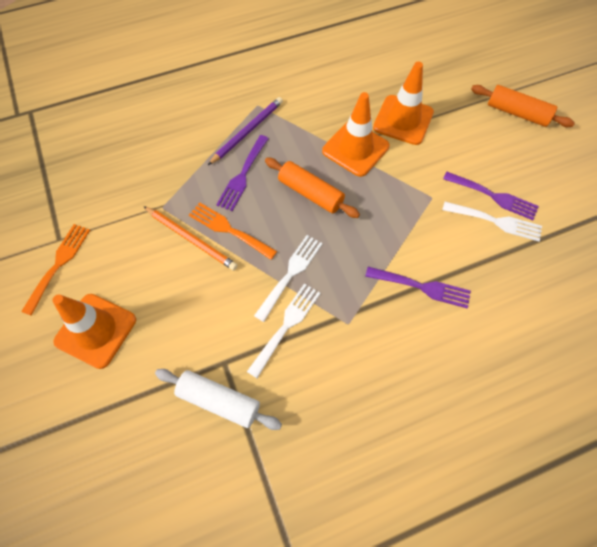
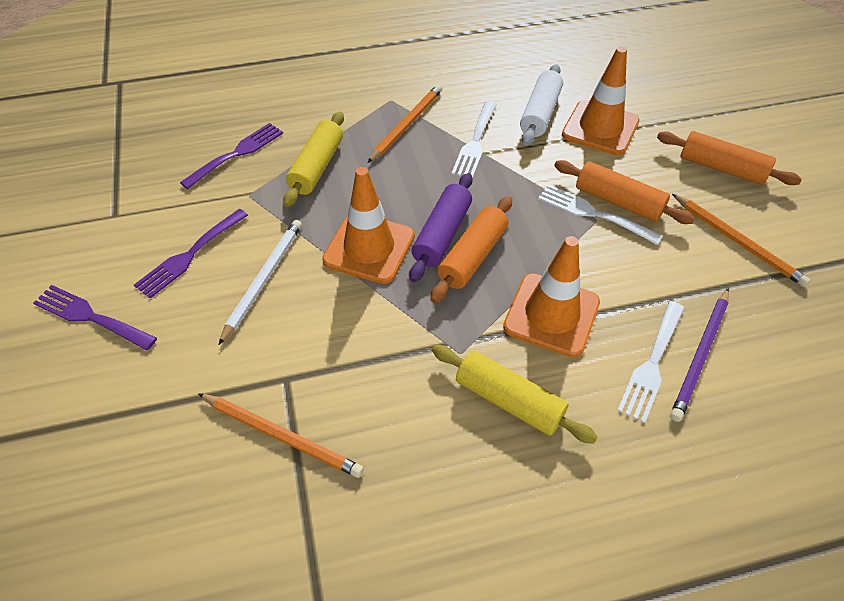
orange fork: [21,224,90,316] [189,203,277,260] = 2 -> none = 0
orange pencil: [143,206,238,271] = 1 -> [198,393,364,478] [368,85,442,163] [672,194,810,287] = 3
orange rolling pin: [265,158,360,218] [471,85,575,127] = 2 -> [430,196,512,303] [554,160,695,224] [657,131,802,185] = 3
purple rolling pin: none = 0 -> [409,173,473,282] = 1
white pencil: none = 0 -> [219,220,302,345] = 1
yellow rolling pin: none = 0 -> [283,112,344,207] [432,345,597,444] = 2

